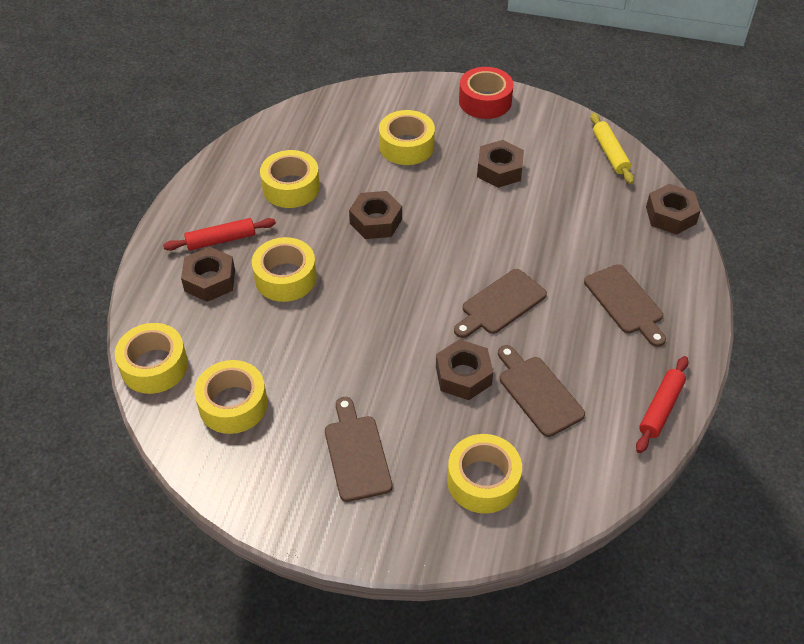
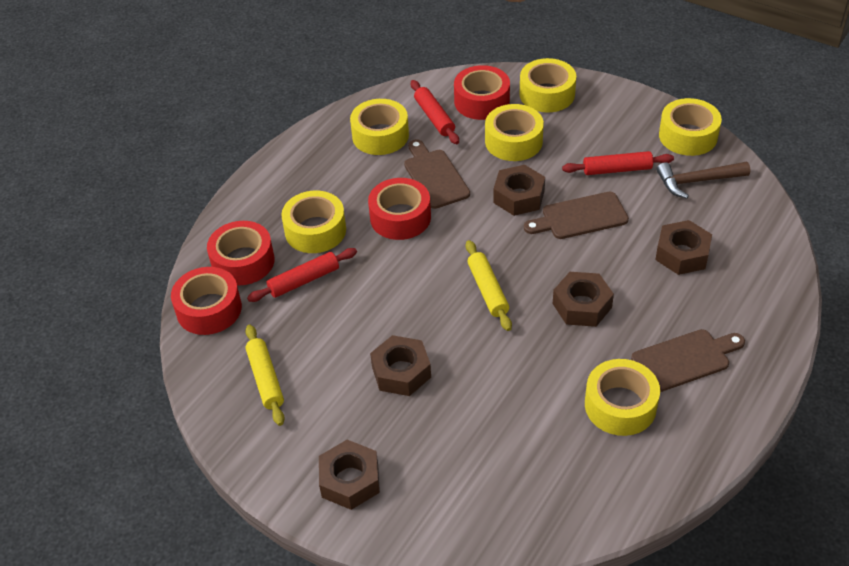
brown cutting board: [325,397,393,502] [454,269,547,338] [498,345,585,437] [584,264,666,347] = 4 -> [404,139,470,209] [524,192,629,239] [631,329,745,392] = 3
brown hammer: none = 0 -> [657,162,750,199] = 1
red rolling pin: [163,218,276,251] [636,356,689,453] = 2 -> [247,248,357,302] [411,80,459,144] [562,151,674,175] = 3
red tape: [459,67,514,119] = 1 -> [171,267,242,335] [207,221,275,286] [368,178,431,240] [454,65,510,120] = 4
yellow rolling pin: [590,113,634,184] = 1 -> [245,324,285,426] [466,240,512,331] = 2

